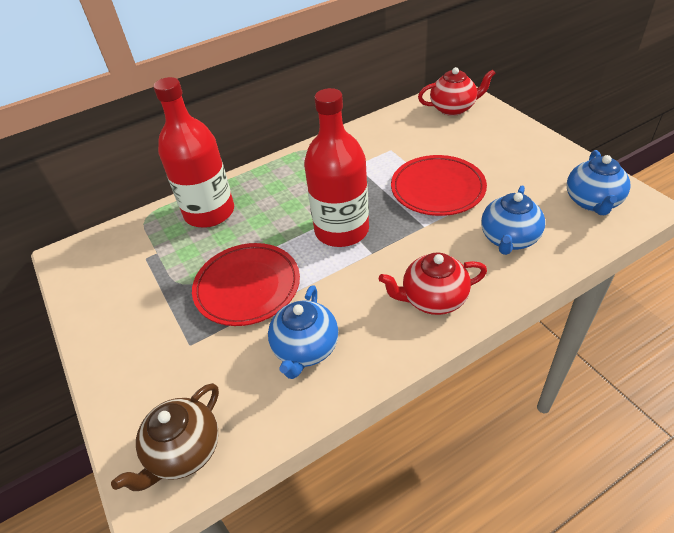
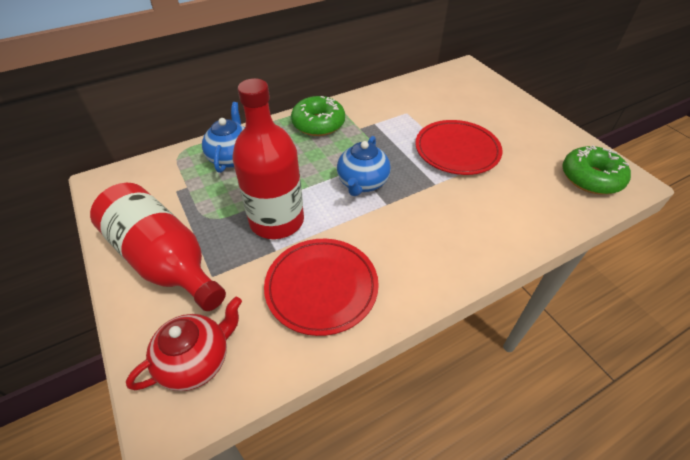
blue teapot: [268,286,338,379] [481,185,545,255] [567,150,631,215] = 3 -> [202,102,245,173] [337,136,391,196] = 2
brown teapot: [111,383,219,491] = 1 -> none = 0
green donut: none = 0 -> [291,96,345,136] [562,145,631,194] = 2
red teapot: [379,252,487,315] [418,67,496,116] = 2 -> [126,297,242,391] = 1

